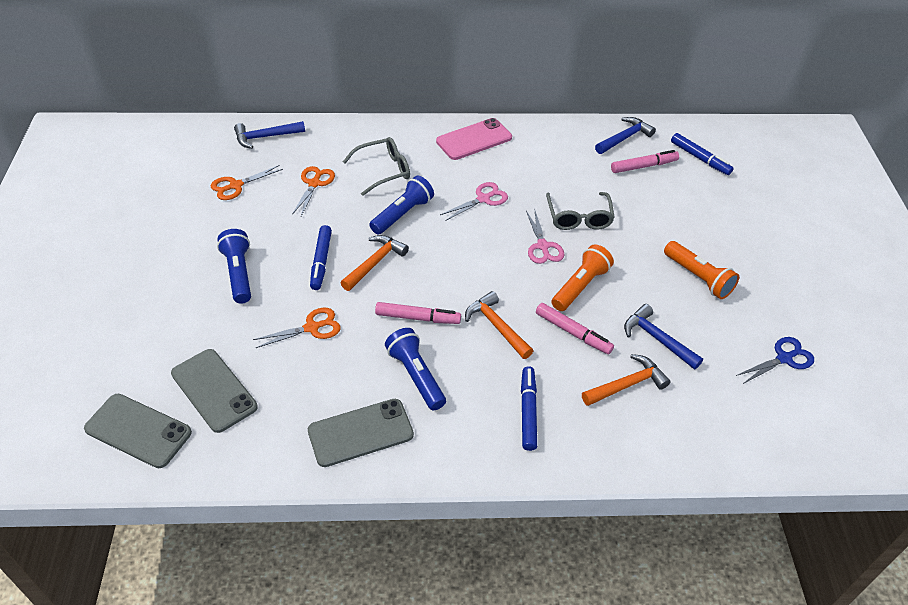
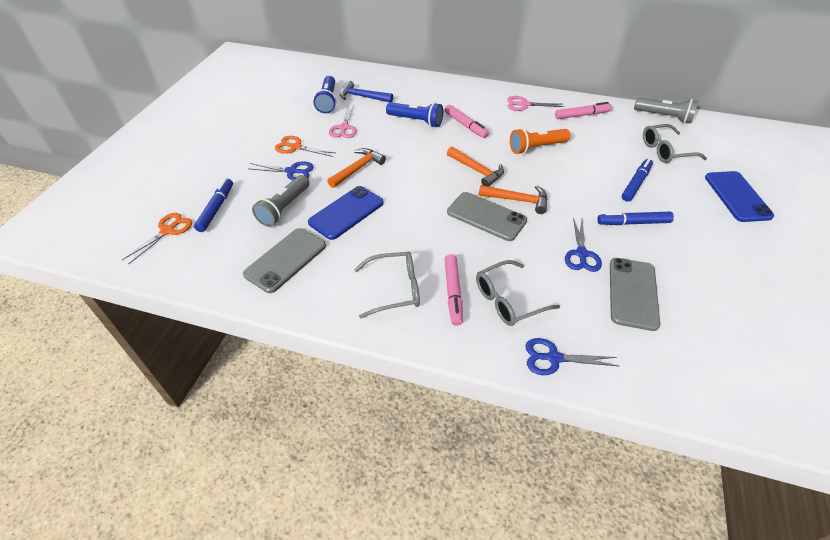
blue flashlight: [217,229,251,304] [369,176,434,235] [385,328,446,410] = 3 -> [313,76,337,113] [386,102,443,127] = 2
blue hammer: [234,121,305,149] [595,117,656,154] [624,304,703,370] = 3 -> [340,81,393,102] = 1
blue phone: none = 0 -> [308,186,384,240] [705,171,774,222] = 2
blue scissors: [736,337,814,384] = 1 -> [248,161,314,181] [525,338,618,375] [565,218,602,272] = 3
grey flashlight: none = 0 -> [252,175,310,227] [634,98,698,123] = 2
grey glasses: [343,137,410,196] [546,192,615,230] = 2 -> [354,252,420,319] [476,260,560,326] [643,124,707,163] = 3
orange flashlight: [551,244,614,311] [664,241,739,299] = 2 -> [510,128,570,154] = 1
orange scissors: [211,165,283,200] [253,308,341,348] [292,166,335,216] = 3 -> [122,213,192,264] [275,136,335,157] = 2
pink phone: [436,118,512,160] = 1 -> none = 0

